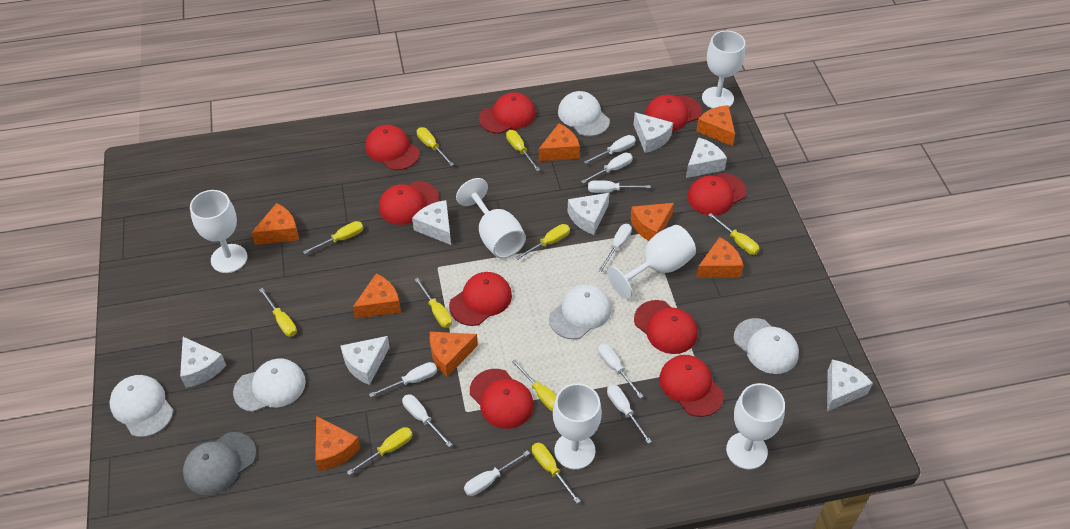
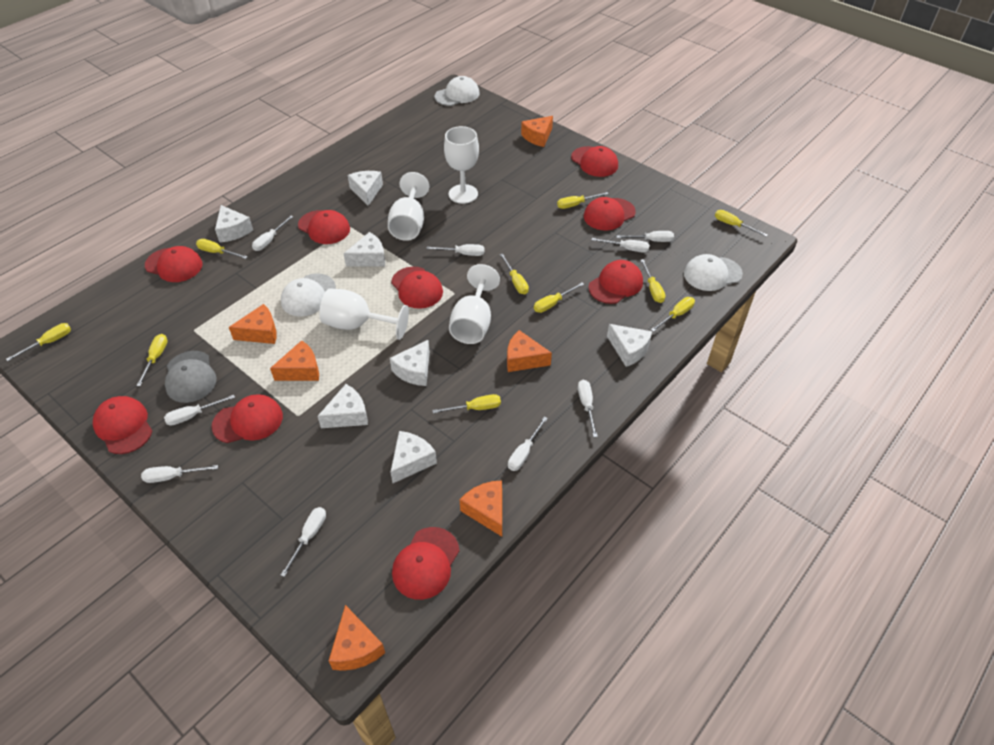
orange cheese: [251,203,299,245] [315,416,361,471] [353,274,401,319] [430,332,478,377] [539,123,580,161] [630,203,674,241] [696,105,735,146] [696,237,744,278] = 8 -> [229,304,277,344] [270,340,319,381] [329,605,385,671] [460,480,502,537] [507,330,552,372] [521,116,553,147] = 6
white cap: [109,375,173,437] [233,359,306,412] [549,284,611,339] [558,91,610,136] [734,318,799,374] = 5 -> [281,273,336,317] [434,76,480,106] [684,254,743,291] = 3
white goblet: [190,190,247,273] [456,178,526,259] [553,383,602,470] [607,225,696,299] [702,31,745,109] [726,383,785,470] = 6 -> [319,288,409,340] [388,172,429,241] [444,126,479,204] [449,264,500,344] = 4

